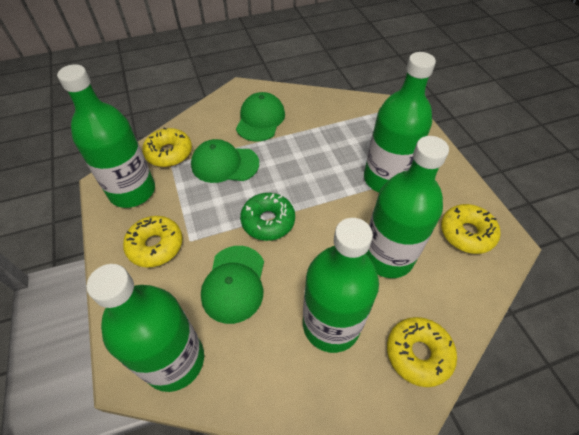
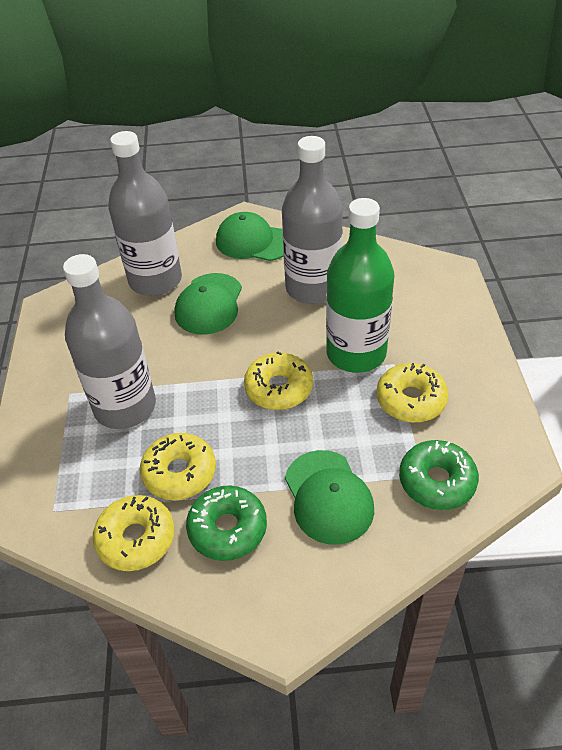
green bottle: [57,64,155,208] [86,264,204,392] [303,218,379,353] [364,52,436,193] [365,136,449,278] = 5 -> [326,198,394,373] = 1
green donut: [240,193,295,241] = 1 -> [186,485,267,561] [399,440,479,510] = 2
grey bottle: none = 0 -> [63,254,156,429] [108,131,182,296] [282,136,343,304] = 3

